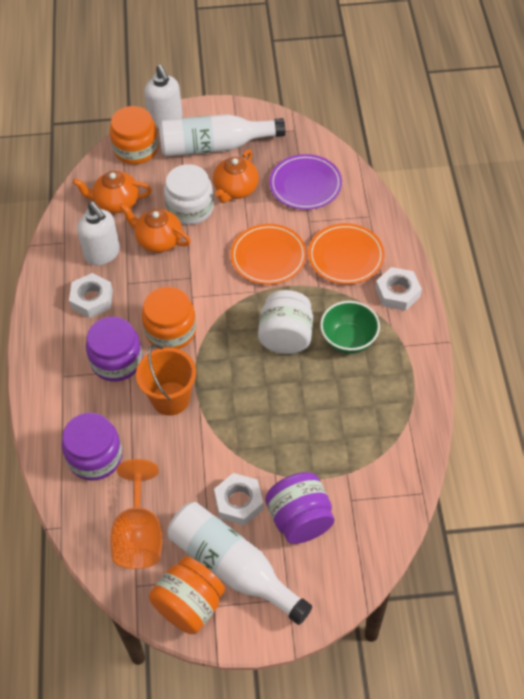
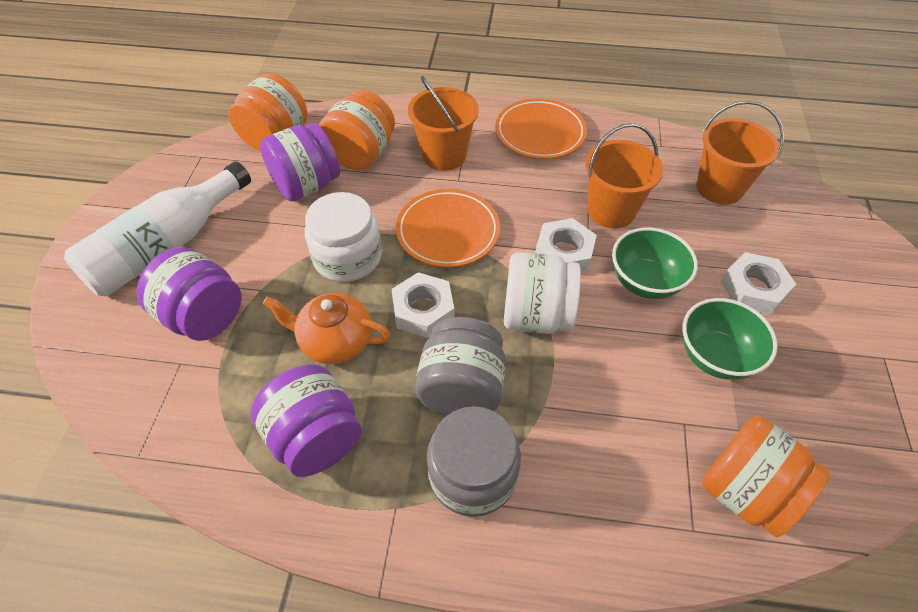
green bowl: [320,301,380,354] = 1 -> [612,227,698,299] [683,298,778,380] = 2
grey jar: none = 0 -> [415,317,506,416] [427,406,521,517] = 2
orange bucket: [136,344,196,416] = 1 -> [408,76,479,171] [586,123,664,229] [696,101,784,205] = 3
orange goblet: [110,459,163,569] = 1 -> none = 0
orange teapot: [73,171,152,213] [120,204,191,253] [213,149,259,203] = 3 -> [263,293,390,364] = 1
purple plate: [269,154,342,210] = 1 -> none = 0
white bottle: [159,114,285,156] [168,502,312,625] = 2 -> [64,161,251,296] = 1
white soap dispenser: [77,202,120,265] [144,65,182,129] = 2 -> none = 0

